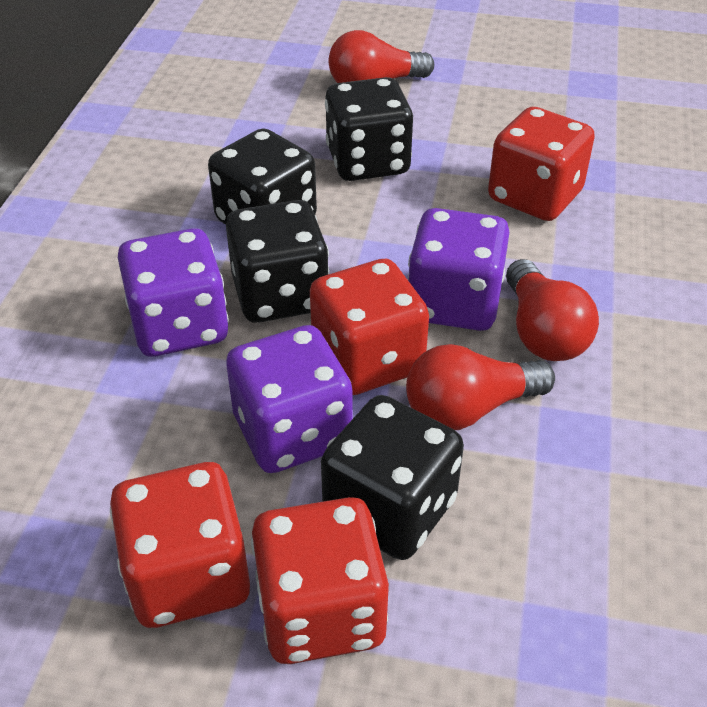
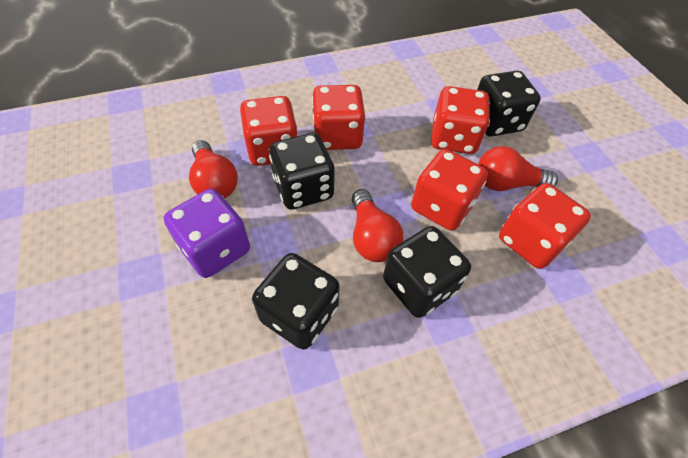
purple dice: [118,228,229,357] [226,325,353,473] [408,208,510,331] = 3 -> [164,189,250,278] = 1
red dice: [110,462,250,628] [251,497,389,664] [310,259,429,395] [488,107,595,221] = 4 -> [240,96,298,166] [312,85,365,150] [411,149,488,231] [431,86,490,154] [499,183,591,269] = 5

